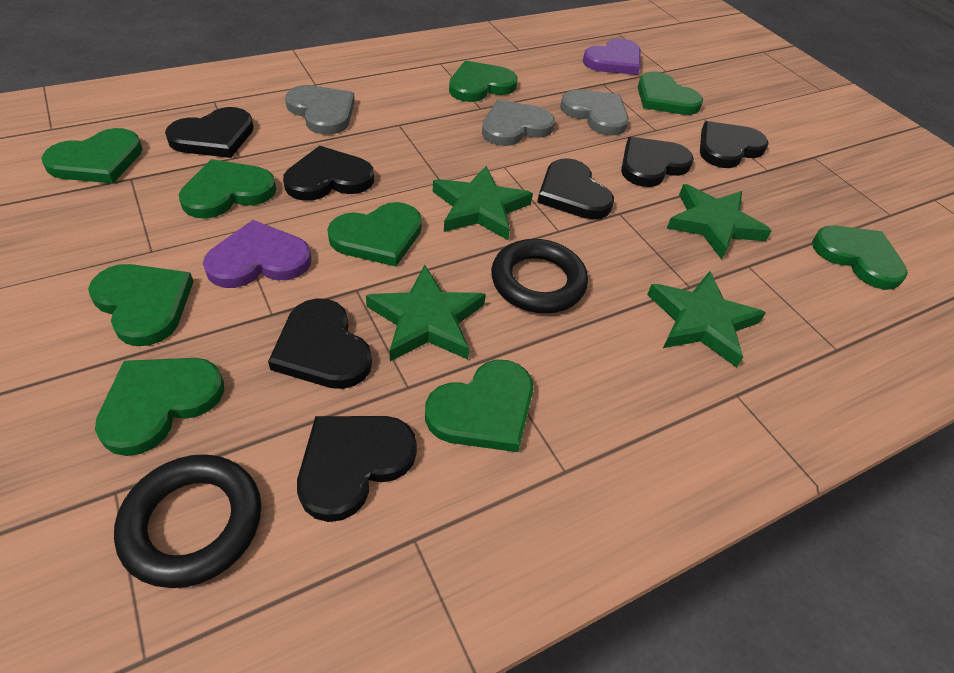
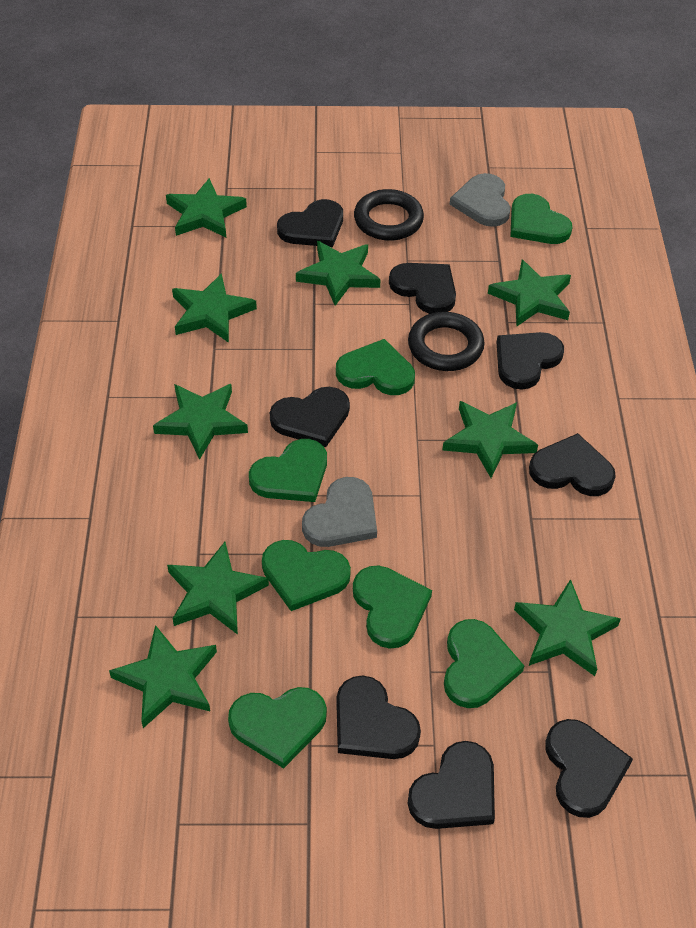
black heart: [165,107,254,158] [268,298,372,389] [283,146,374,201] [297,416,417,522] [537,158,614,219] [621,137,694,187] [700,121,769,168] = 7 -> [270,387,350,447] [277,199,343,247] [336,675,421,759] [389,263,456,314] [407,741,495,829] [497,332,564,390] [529,433,616,496] [545,719,633,818] = 8
green heart: [41,128,143,183] [88,264,194,346] [95,358,224,456] [179,159,276,219] [327,202,422,267] [425,360,534,452] [449,61,518,102] [638,71,703,115] [812,225,908,290] = 9 -> [228,687,327,768] [249,439,327,502] [262,540,351,611] [336,339,415,395] [353,565,432,649] [444,619,524,708] [511,194,573,244] = 7
green star: [366,265,486,361] [433,166,533,240] [647,271,766,368] [667,184,772,259] = 4 -> [109,625,217,728] [153,384,248,460] [166,178,247,238] [167,542,269,635] [172,273,257,343] [296,241,381,306] [443,401,538,478] [488,260,571,327] [514,579,621,676] = 9
grey heart: [285,85,355,135] [482,100,555,146] [560,90,629,135] = 3 -> [302,477,377,547] [450,173,510,227] = 2
purple heart: [203,220,311,288] [583,38,641,75] = 2 -> none = 0

